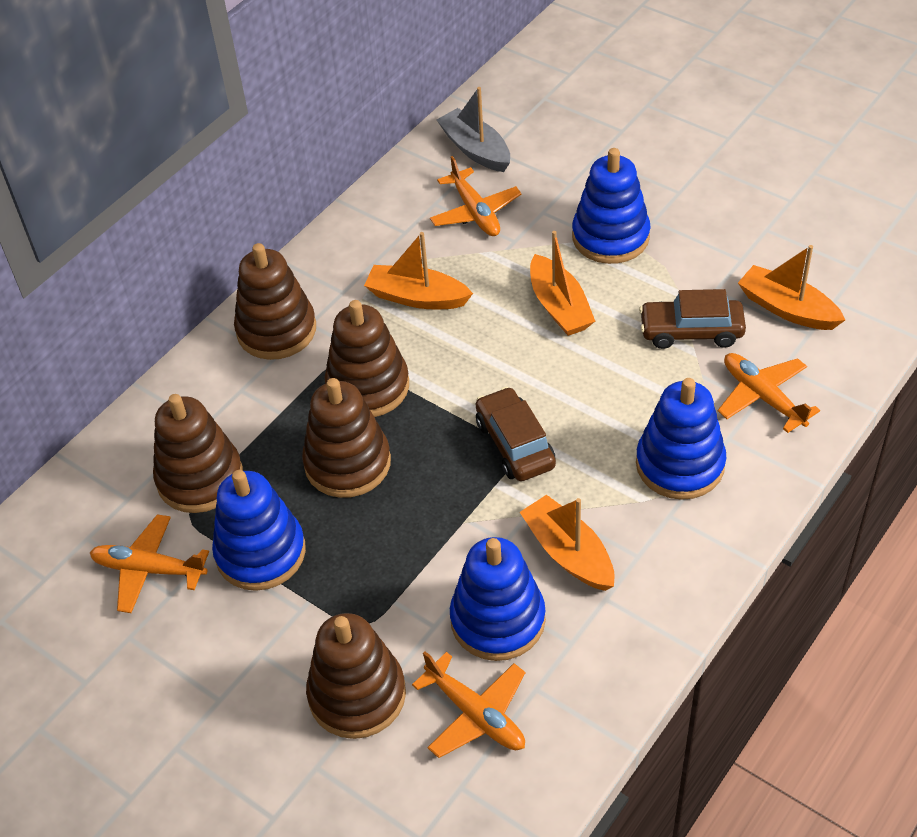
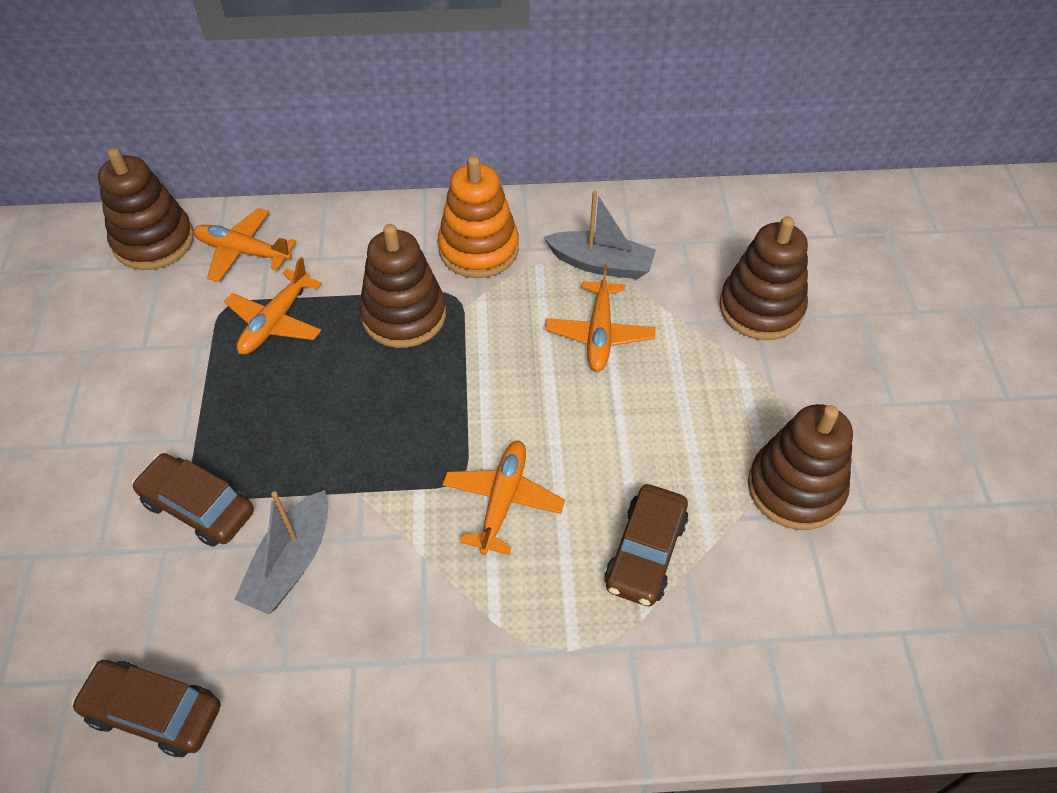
blue stacking toy: [212,470,306,591] [450,537,546,661] [572,148,650,264] [636,378,726,500] = 4 -> none = 0
brown car: [476,387,556,481] [639,289,746,349] = 2 -> [71,660,220,757] [132,453,254,547] [604,484,689,606] = 3
brown stacking toy: [153,394,243,513] [234,243,316,360] [302,378,391,498] [306,613,406,739] [324,300,409,417] = 5 -> [98,148,194,270] [359,224,446,348] [719,216,808,340] [748,404,853,530] = 4
grey boat: [437,87,510,172] = 1 -> [234,490,328,615] [544,191,656,279] = 2
orange boat: [364,232,473,309] [520,495,615,591] [530,231,595,336] [738,245,845,330] = 4 -> none = 0
orange stacking toy: none = 0 -> [438,156,519,278] = 1

